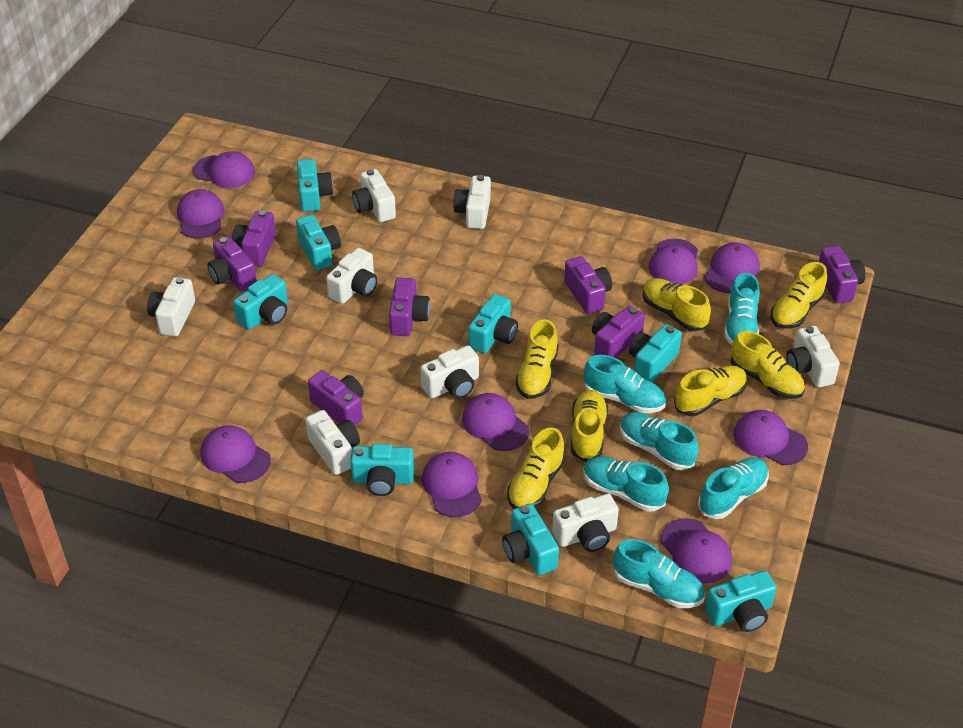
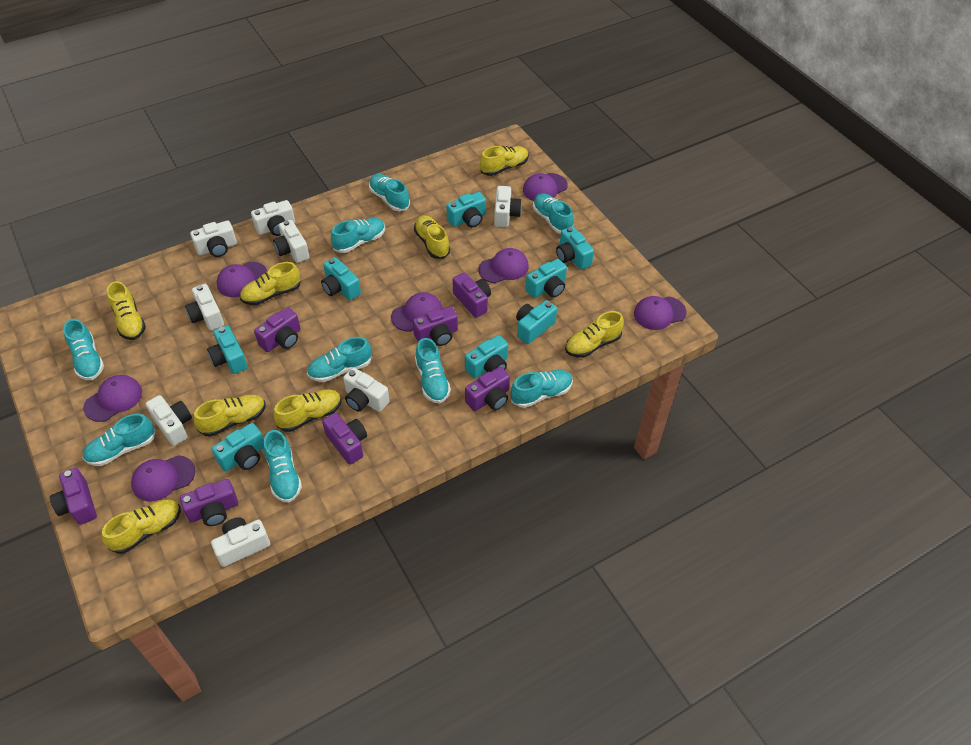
purple cap: [177,189,224,239] [193,151,255,188] [200,425,271,483] [422,452,482,517] [462,393,529,451] [649,239,698,285] [661,518,732,584] [704,242,760,293] [733,410,808,465] = 9 -> [83,375,142,422] [131,455,195,501] [217,262,267,297] [391,292,443,332] [479,248,529,283] [523,173,568,201] [634,296,687,330] = 7
turquoise shoe: [583,456,669,511] [584,355,666,413] [613,539,705,608] [620,412,699,470] [698,457,769,519] [724,273,760,345] = 6 -> [63,319,104,380] [83,414,155,466] [263,430,302,503] [307,337,372,382] [331,218,385,253] [369,174,410,211] [415,338,451,404] [511,370,573,408] [533,193,574,234] = 9
yellow shoe: [507,427,565,509] [515,319,558,399] [571,390,608,462] [643,278,711,331] [674,365,747,416] [731,331,805,399] [771,262,827,329] = 7 -> [102,499,181,554] [107,281,146,340] [194,395,266,437] [240,262,301,305] [273,389,341,432] [414,215,450,259] [480,146,529,176] [565,311,624,358] = 8

